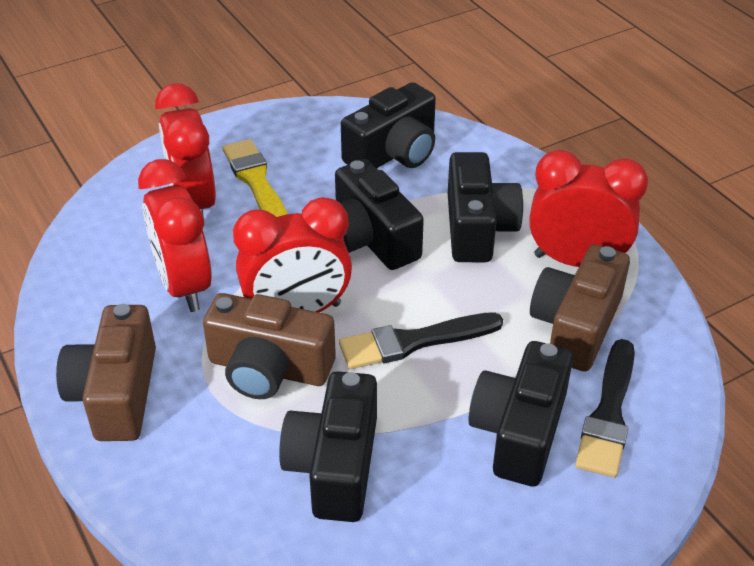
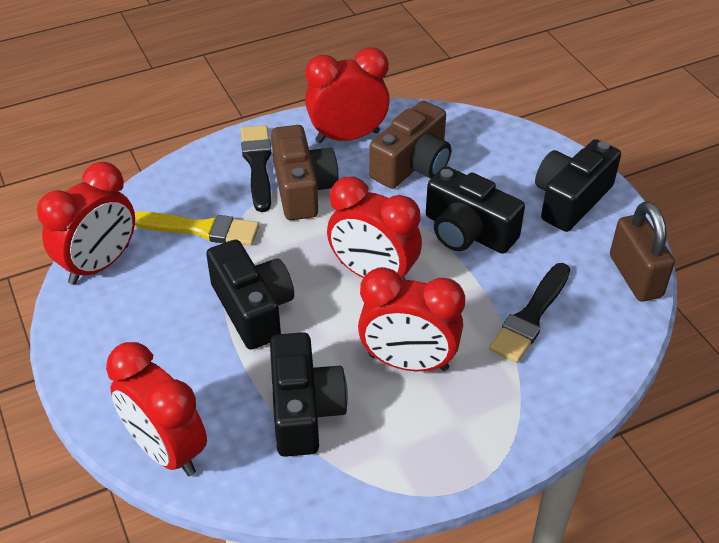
black camera: [279,371,377,522] [335,159,424,270] [341,82,436,168] [448,152,523,262] [468,341,573,487] = 5 -> [206,240,294,350] [270,332,348,457] [426,166,525,254] [535,139,621,232] = 4
brown camera: [56,304,156,441] [203,293,336,399] [530,245,630,372] = 3 -> [271,125,339,220] [369,101,451,189] = 2
brown padlock: none = 0 -> [610,201,675,302] = 1
red clock: [138,159,212,312] [155,83,216,219] [233,197,352,312] [529,150,648,267] = 4 -> [37,162,135,285] [106,342,207,476] [305,47,390,143] [327,177,422,280] [358,267,465,371] = 5

